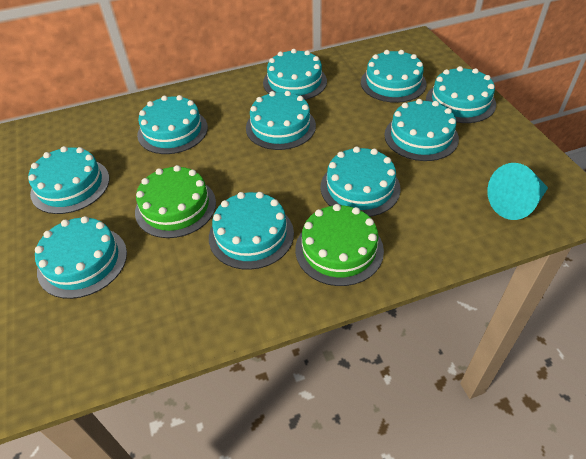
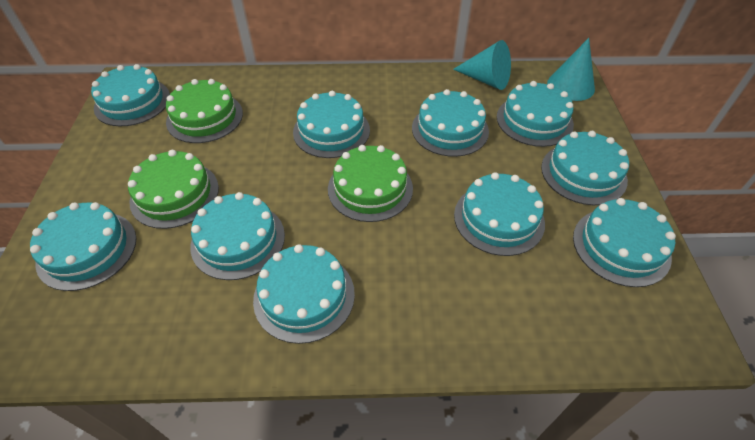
green cake: [135,165,216,238] [295,204,384,286] = 2 -> [128,150,219,229] [166,79,243,143] [328,145,413,222] = 3
turquoise cone: [487,163,548,220] = 1 -> [453,40,511,90] [547,38,595,101] = 2

